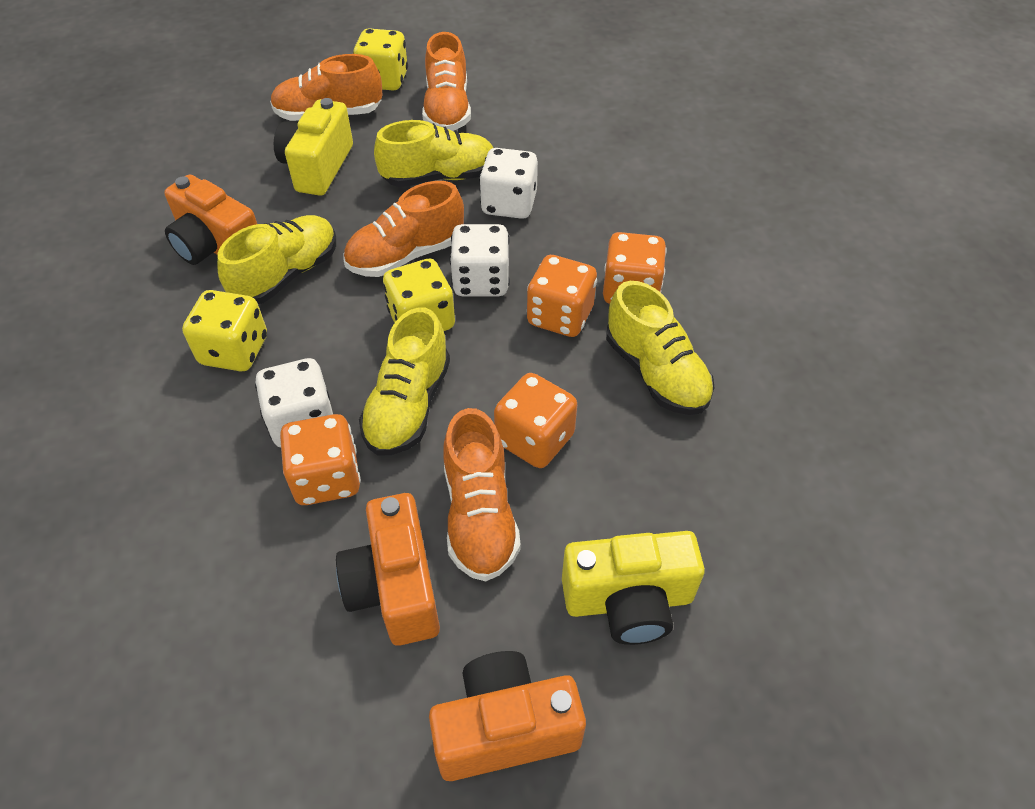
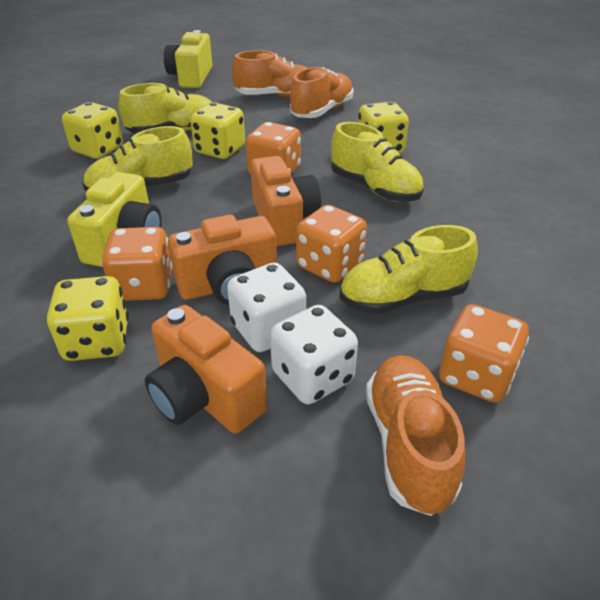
orange shoe: [270,54,382,121] [344,181,464,277] [422,32,471,131] [444,408,521,581] = 4 -> [232,50,308,97] [290,67,354,118] [366,355,465,516] = 3
white dice: [255,358,333,448] [450,224,510,296] [479,148,538,219] = 3 -> [227,263,306,352] [270,305,358,404] = 2
yellow dice: [182,290,267,371] [353,28,408,91] [383,259,455,331] = 3 -> [47,276,129,361] [62,102,123,159] [190,103,245,159] [358,102,409,153] = 4

